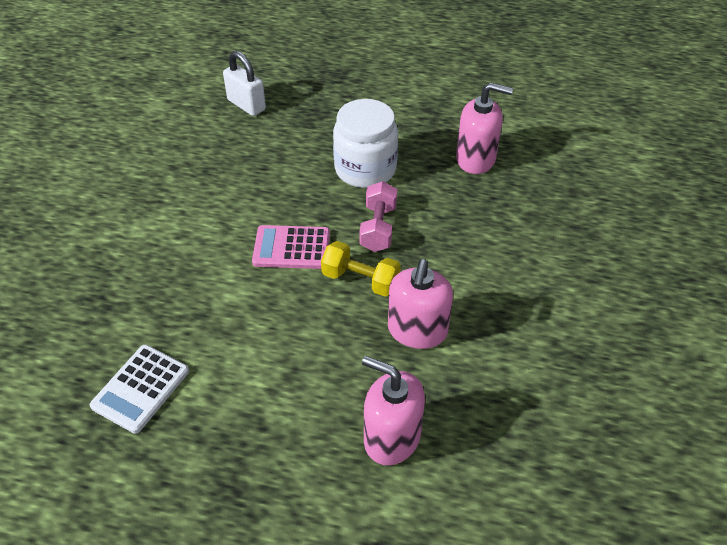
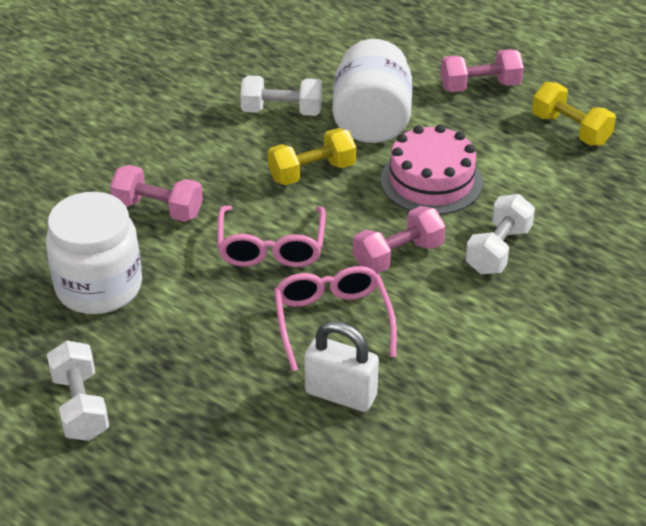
pink cake: none = 0 -> [381,124,483,215] = 1
pink calculator: [252,225,330,269] = 1 -> none = 0
pink dumbbell: [359,181,397,252] = 1 -> [110,165,203,222] [353,206,445,274] [440,49,524,92] = 3
pink glasses: none = 0 -> [217,205,326,267] [274,266,397,371] = 2
pink soap dispenser: [362,356,425,466] [388,259,453,349] [456,82,513,174] = 3 -> none = 0
white calculator: [90,345,189,434] = 1 -> none = 0
white dumbbell: none = 0 -> [47,341,109,441] [240,75,322,116] [465,194,535,274] = 3
white jar: [333,99,398,188] = 1 -> [46,192,142,314] [333,39,412,143] = 2
yellow dumbbell: [321,241,401,297] = 1 -> [268,128,356,185] [532,82,616,146] = 2

